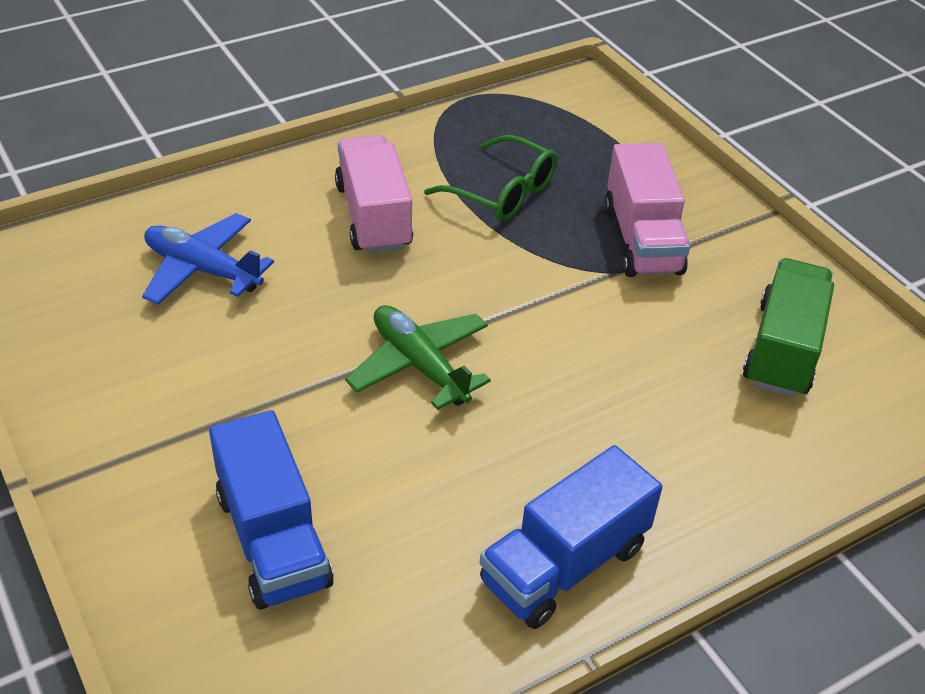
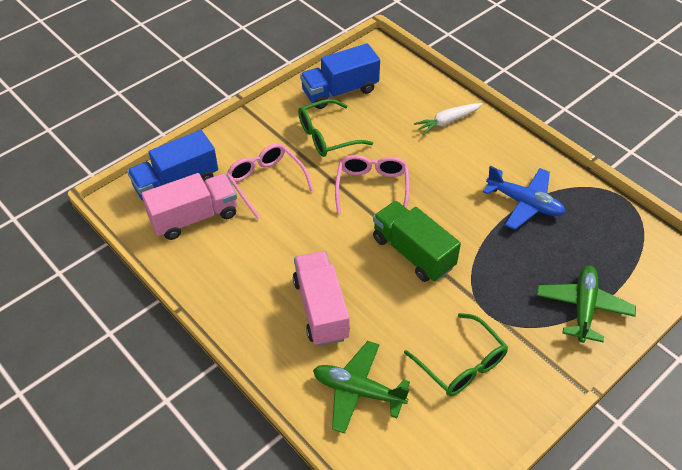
green glasses: [424,135,557,222] = 1 -> [298,99,373,157] [404,313,508,396] = 2
green plane: [345,305,491,410] = 1 -> [313,341,410,434] [537,265,636,343] = 2
pink glasses: none = 0 -> [226,143,314,219] [335,155,409,214] = 2
white carrot: none = 0 -> [414,103,482,135] = 1

